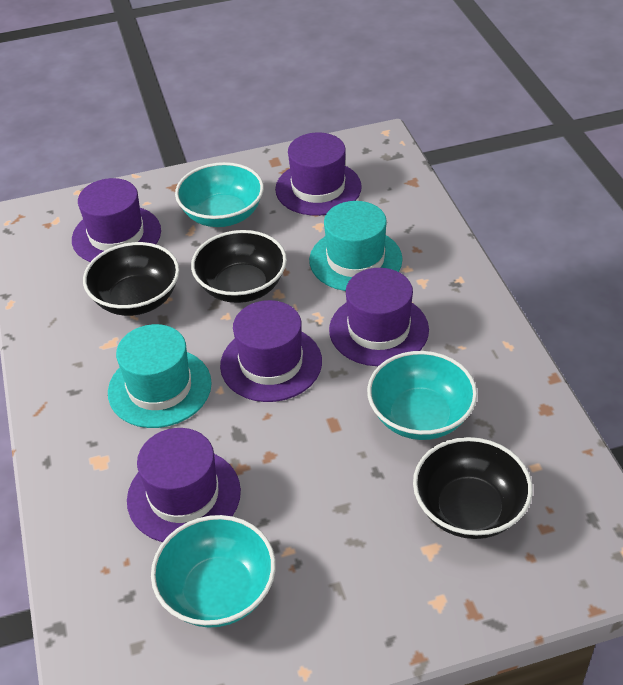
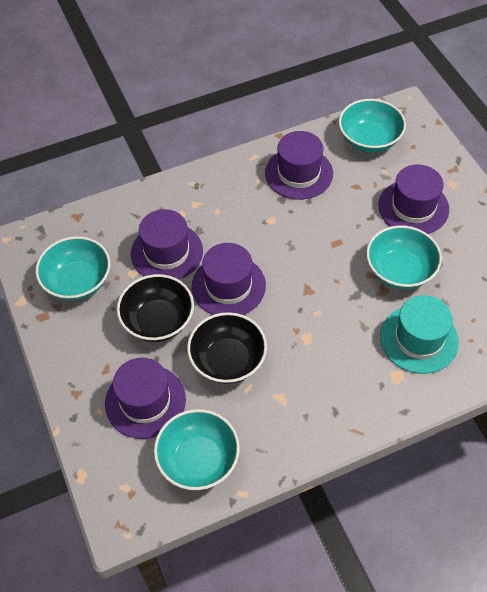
black bowl: [83,242,179,316] [191,230,287,303] [413,437,533,539] = 3 -> [117,274,194,342] [187,312,267,384] = 2
turquoise bowl: [151,515,276,628] [175,162,264,227] [367,351,477,440] = 3 -> [35,236,110,301] [154,409,240,490] [339,99,406,153] [366,225,442,289] = 4
turquoise hat: [108,324,212,428] [309,201,403,291] = 2 -> [380,295,459,374] = 1

